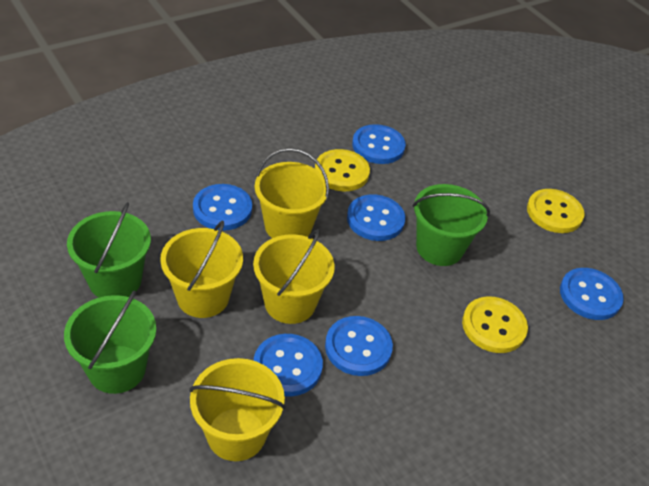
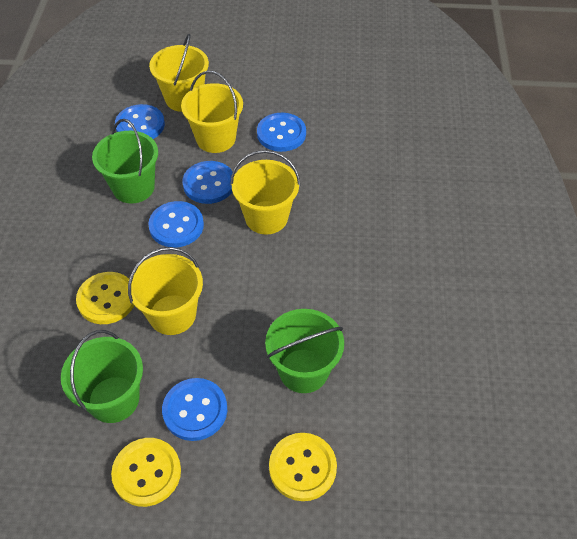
blue button: [193,184,252,231] [254,334,323,396] [325,316,393,376] [347,194,405,241] [352,124,406,164] [560,268,624,320] = 6 -> [115,104,165,139] [148,201,204,247] [162,378,227,441] [182,161,233,204] [257,113,306,152] = 5

